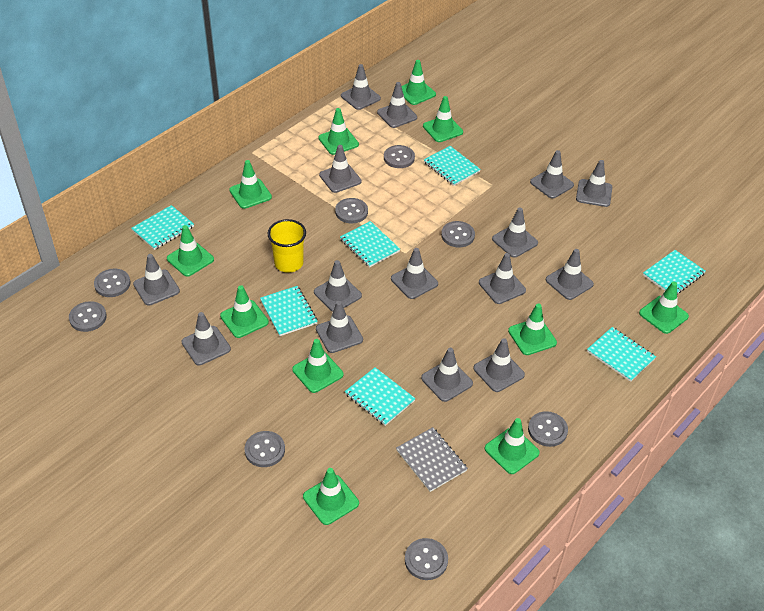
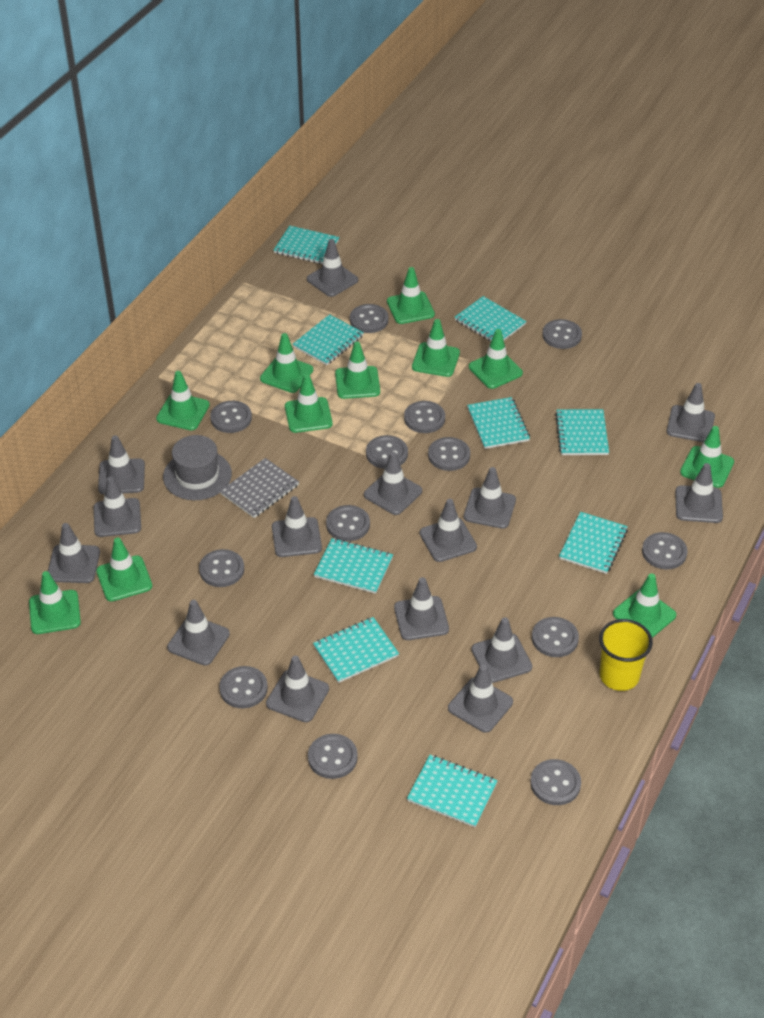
grey button: [69,301,107,332] [94,269,130,297] [244,431,285,467] [335,198,368,223] [384,145,415,168] [405,538,448,580] [441,221,475,248] [528,411,568,447] = 8 -> [199,549,244,587] [210,401,252,433] [219,666,268,708] [308,734,358,779] [326,505,370,541] [350,304,389,333] [366,435,408,469] [404,401,445,433] [428,437,470,471] [530,759,581,805] [532,617,579,657] [542,319,582,349] [642,532,687,569] = 13
grey hat: none = 0 -> [163,435,232,500] = 1
turquoise notebook: [131,205,194,250] [260,286,318,336] [340,221,400,268] [345,367,416,426] [424,146,481,186] [587,327,656,382] [643,250,706,295] = 7 -> [274,226,339,264] [293,314,364,365] [313,617,399,683] [314,538,393,594] [407,755,498,827] [455,296,527,341] [467,397,530,449] [555,409,609,455] [559,512,628,574] = 9

